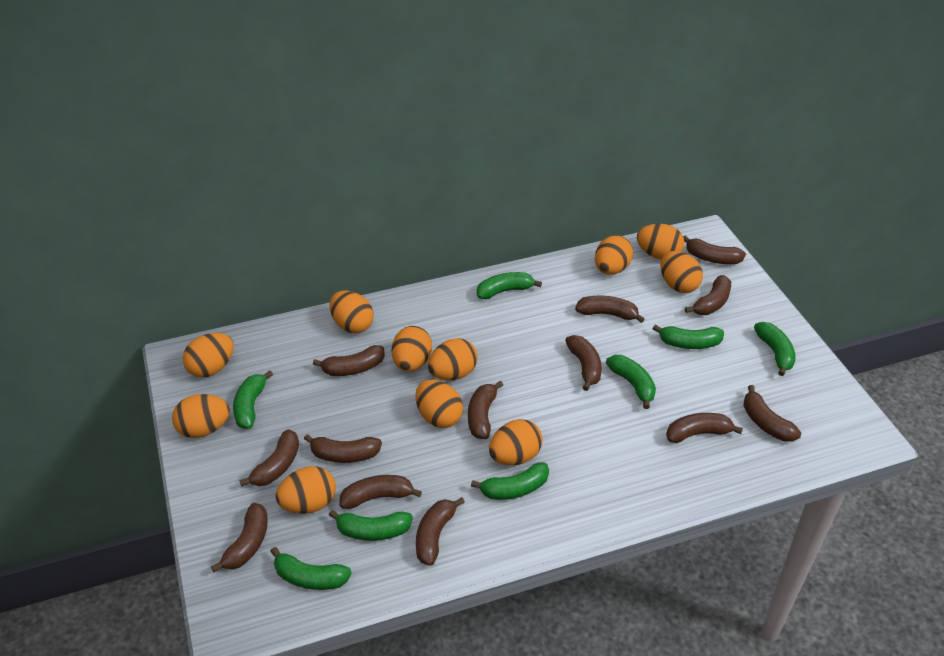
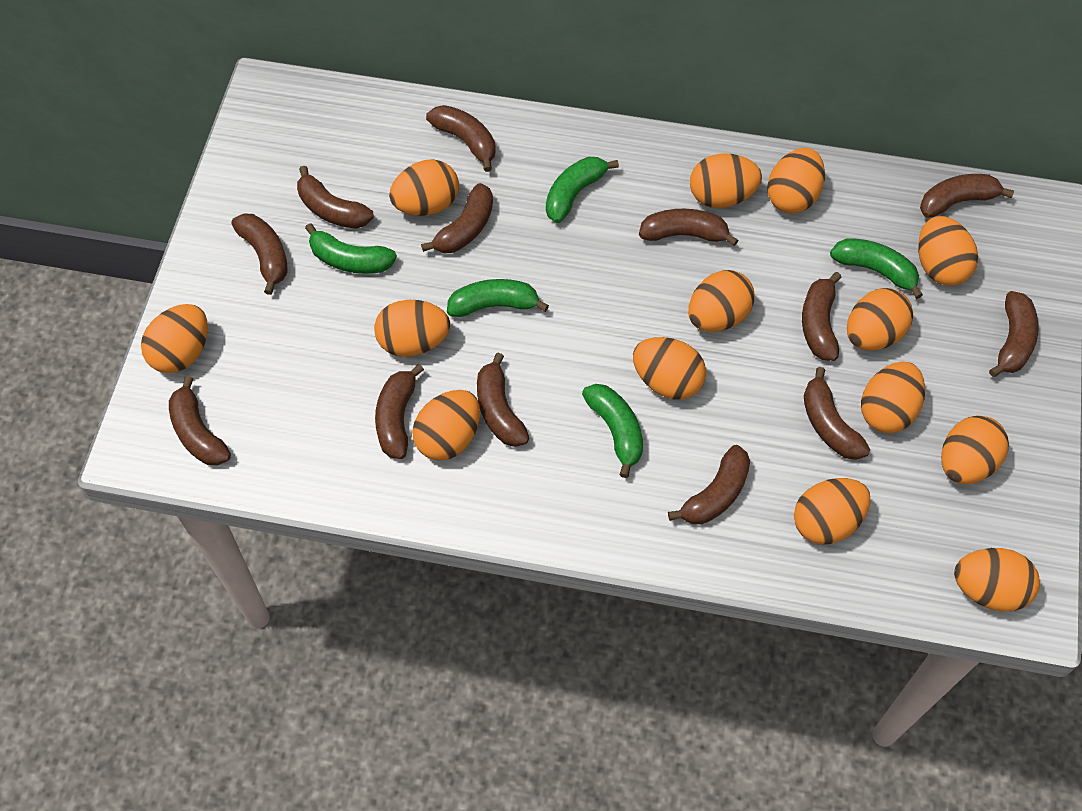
green banana: [233,371,273,429] [270,547,352,590] [329,510,413,541] [471,462,549,500] [477,272,542,299] [606,355,656,409] [652,324,724,349] [754,322,796,376] = 8 -> [305,223,397,274] [447,279,549,317] [546,157,619,223] [582,384,643,478] [830,238,923,299] = 5
orange egg: [172,394,230,438] [183,333,234,377] [275,466,336,514] [330,290,374,333] [392,326,432,371] [415,380,463,428] [428,338,478,380] [489,419,543,465] [595,235,633,275] [637,224,685,260] [660,251,703,293] = 11 -> [141,304,208,373] [374,300,450,357] [389,159,459,216] [412,390,480,460] [633,337,706,400] [688,270,755,332] [690,153,762,208] [767,148,825,214] [794,478,871,545] [847,288,913,351] [861,361,925,433] [918,216,978,286] [941,415,1009,484] [954,548,1040,611] = 14

